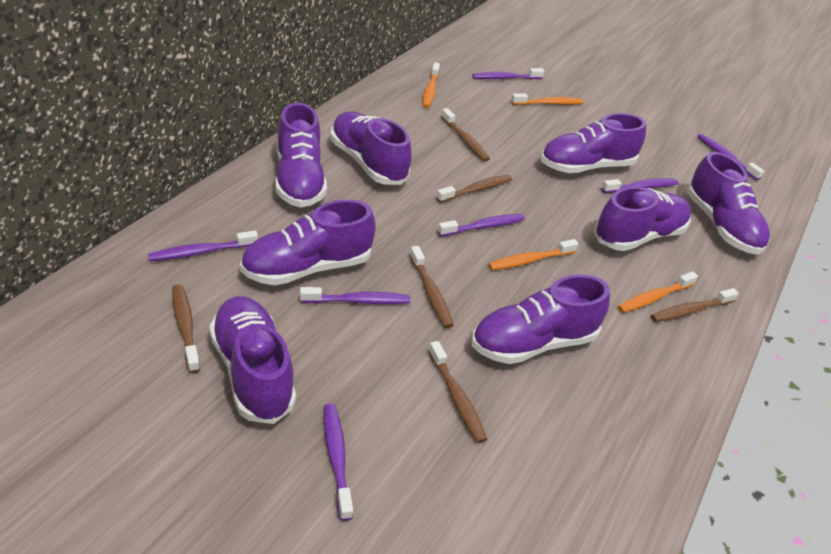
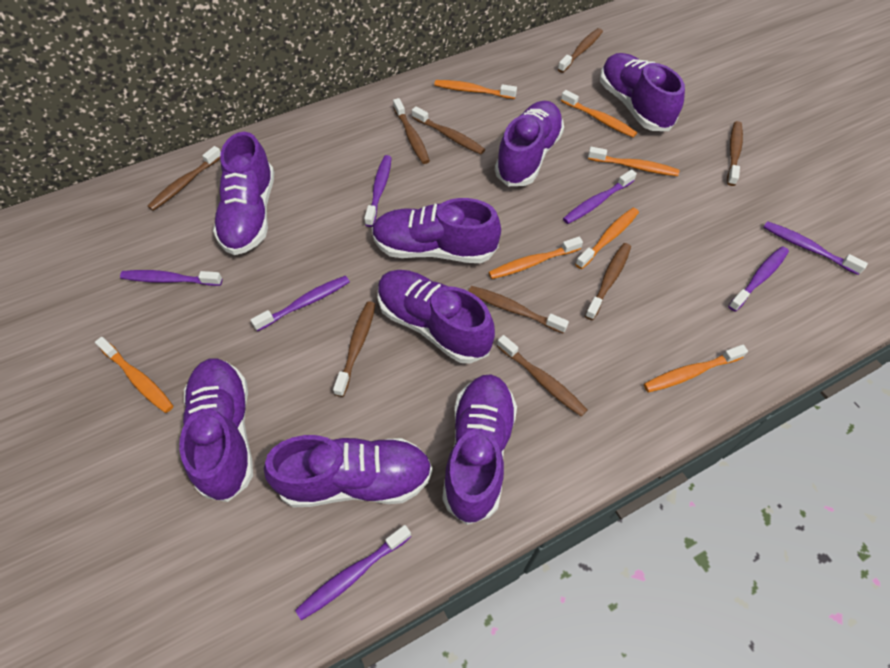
brown toothbrush: [172,284,200,373] [410,246,454,328] [428,341,487,443] [436,175,512,203] [441,108,490,162] [651,288,739,322] = 6 -> [147,146,221,211] [333,301,376,397] [393,98,430,164] [412,106,485,154] [469,286,569,334] [497,335,587,417] [558,28,603,73] [585,243,631,320] [727,121,743,186] = 9
orange toothbrush: [423,63,440,108] [488,239,579,270] [511,93,584,105] [618,271,698,313] = 4 -> [95,337,173,413] [434,80,517,99] [488,237,583,279] [561,90,637,138] [575,208,639,269] [588,147,680,176] [644,345,748,392] = 7

